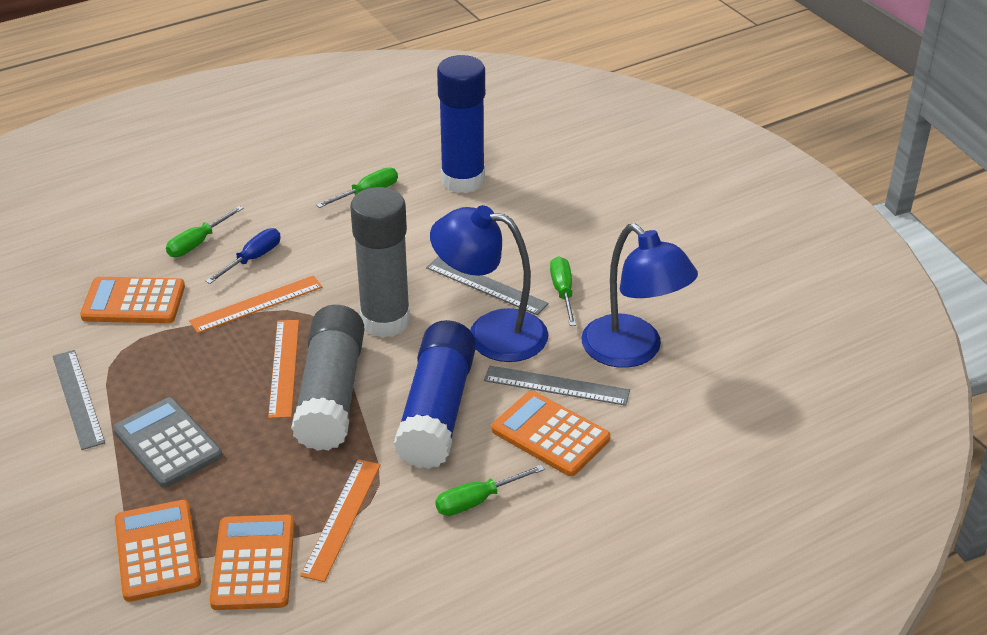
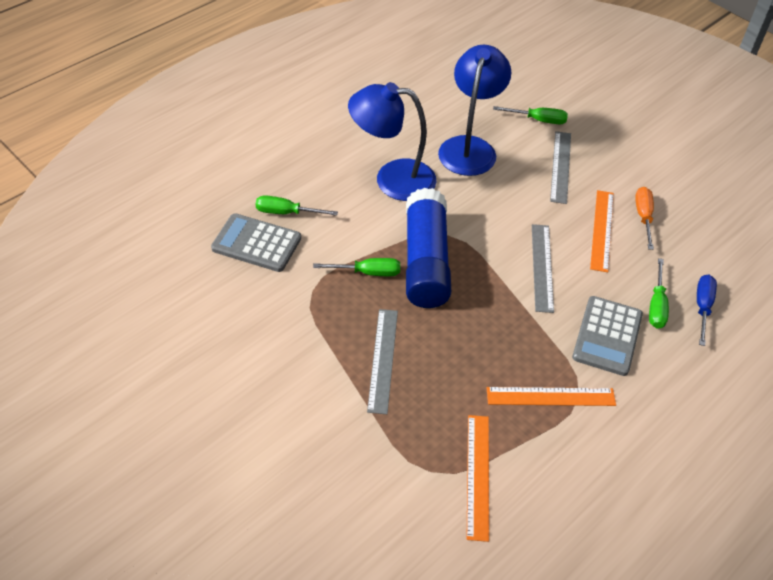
blue glue stick: [393,320,476,469] [437,55,485,193] = 2 -> [406,188,451,308] = 1
grey calculator: [113,397,222,488] = 1 -> [211,213,301,272] [572,296,643,376] = 2
grey glue stick: [291,305,364,451] [350,187,410,338] = 2 -> none = 0
orange calculator: [80,277,185,323] [115,500,201,602] [210,514,295,610] [492,391,610,476] = 4 -> none = 0
orange screwdriver: none = 0 -> [635,187,654,250] = 1

